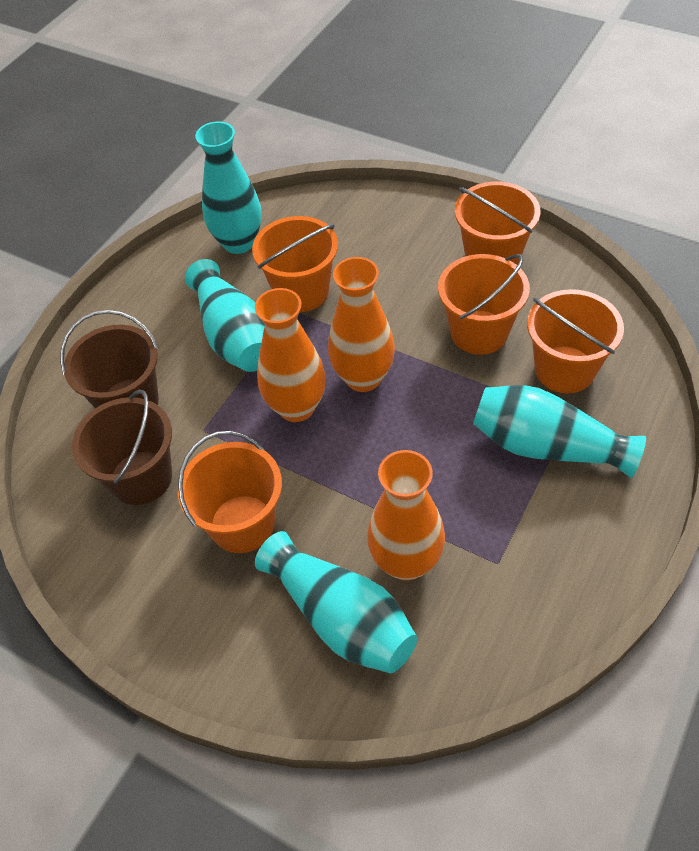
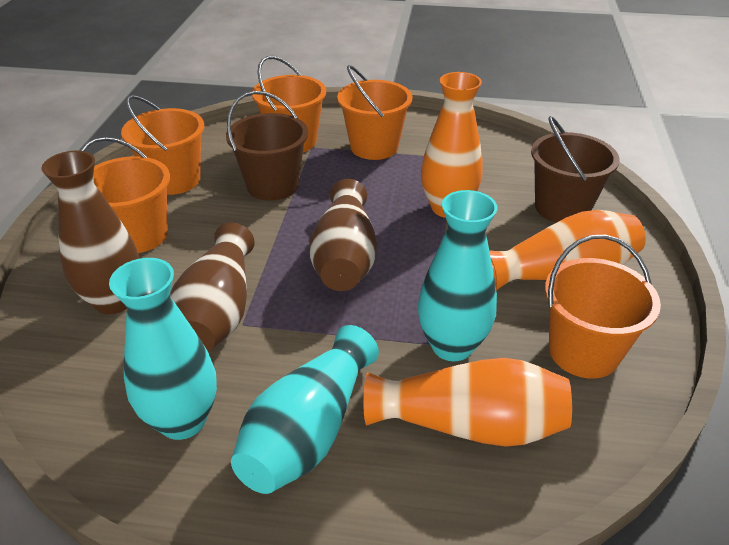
brown vase: none = 0 -> [41,151,140,314] [170,223,255,352] [309,179,377,291] = 3
turquoise vase: [185,259,265,372] [195,122,262,254] [255,531,417,673] [473,385,646,478] = 4 -> [109,258,217,440] [231,325,379,494] [418,190,498,361] = 3

